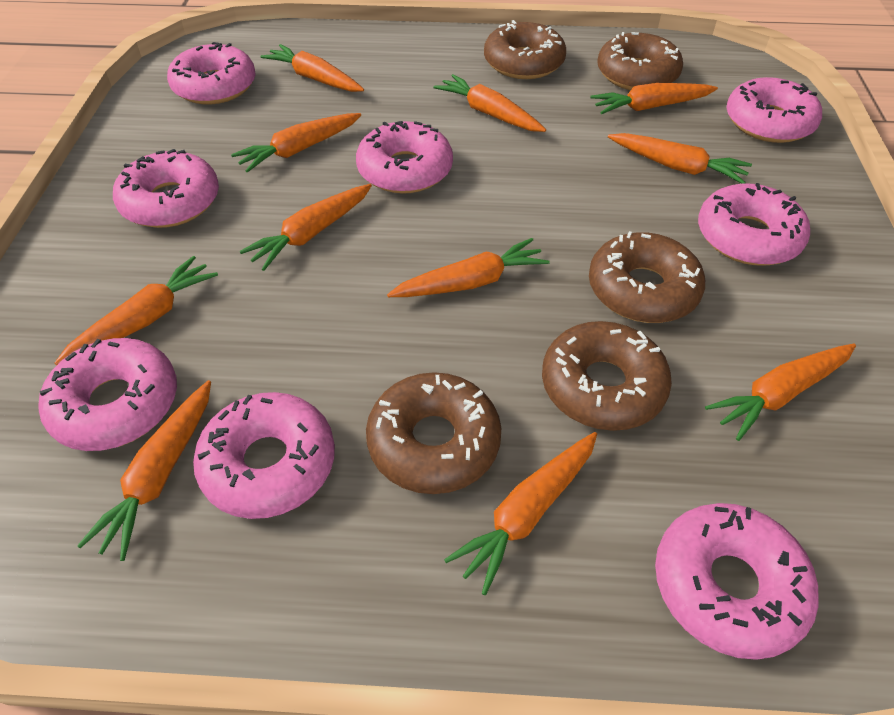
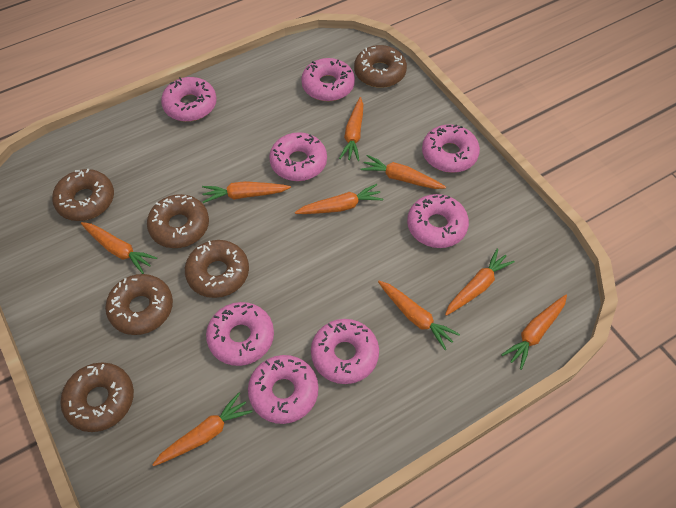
brown donut: [366,372,501,494] [484,20,566,79] [542,321,672,431] [589,231,705,323] [597,32,683,90] = 5 -> [52,169,114,221] [60,363,134,432] [105,274,173,335] [147,194,209,248] [185,240,249,298] [354,45,407,88] = 6
orange carrot: [55,256,218,365] [77,380,211,561] [231,113,361,173] [240,184,372,271] [261,44,364,92] [387,238,550,297] [433,74,546,132] [444,432,597,595] [590,83,718,114] [608,133,752,184] [705,344,856,441] = 11 -> [81,222,157,274] [152,393,253,466] [202,181,291,203] [295,184,383,214] [339,97,364,161] [360,155,446,189] [378,281,460,350] [445,248,515,316] [501,295,567,370] = 9

